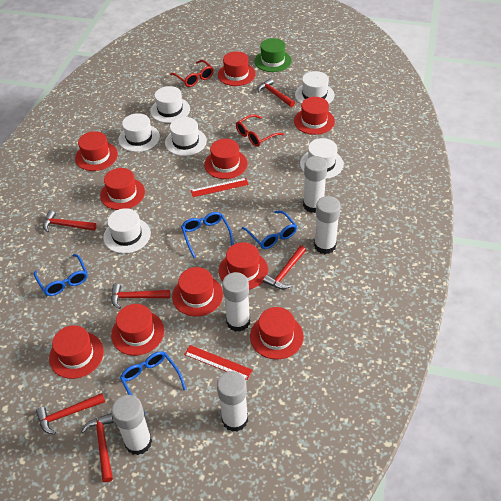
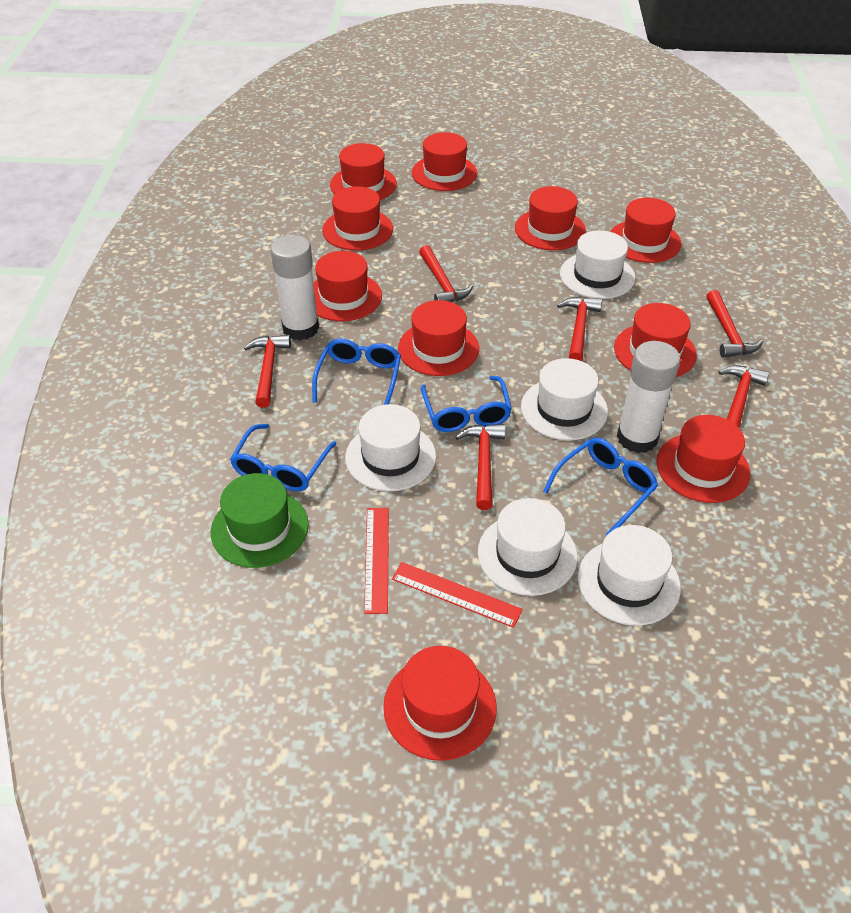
red glasses: [170,60,214,87] [236,114,284,147] = 2 -> none = 0
white glue stick: [112,395,152,455] [217,371,248,432] [222,272,250,332] [303,156,328,213] [314,196,341,254] = 5 -> [270,235,319,340] [617,341,680,453] = 2
white hat: [103,208,151,254] [118,113,160,152] [150,86,190,123] [165,117,207,156] [295,71,334,104] [300,138,344,179] = 6 -> [345,404,436,491] [478,498,578,596] [521,358,608,440] [560,230,635,299] [578,525,681,626] = 5

